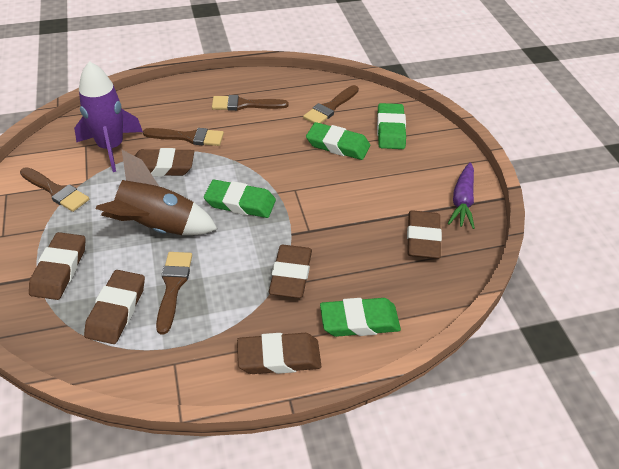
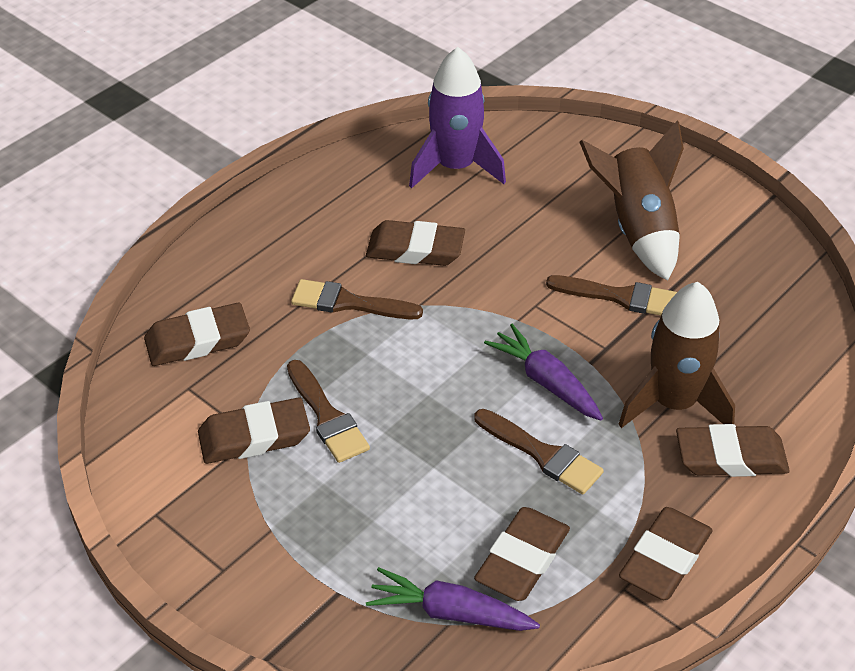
brown brush: [20,167,89,212] [143,128,224,146] [156,252,192,335] [212,95,288,111] [303,85,359,124] = 5 -> [287,360,370,463] [291,279,423,319] [475,409,604,495] [546,275,677,316] = 4
brown rocket: [96,150,217,235] = 1 -> [579,120,684,281] [618,282,735,428] = 2
green eraser: [204,180,276,218] [306,122,370,160] [320,298,401,337] [377,103,406,149] = 4 -> none = 0
purple carrot: [448,162,475,229] = 1 -> [366,567,540,631] [484,324,603,421] = 2

